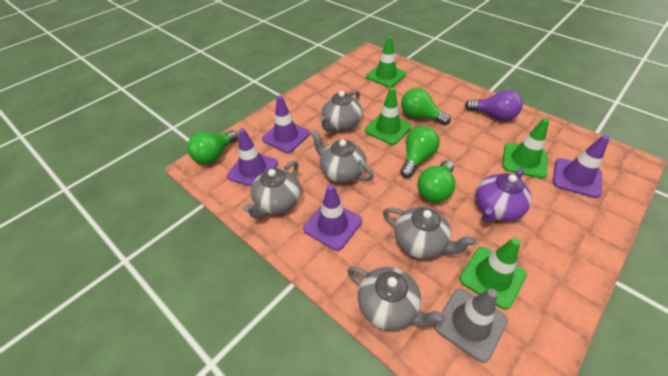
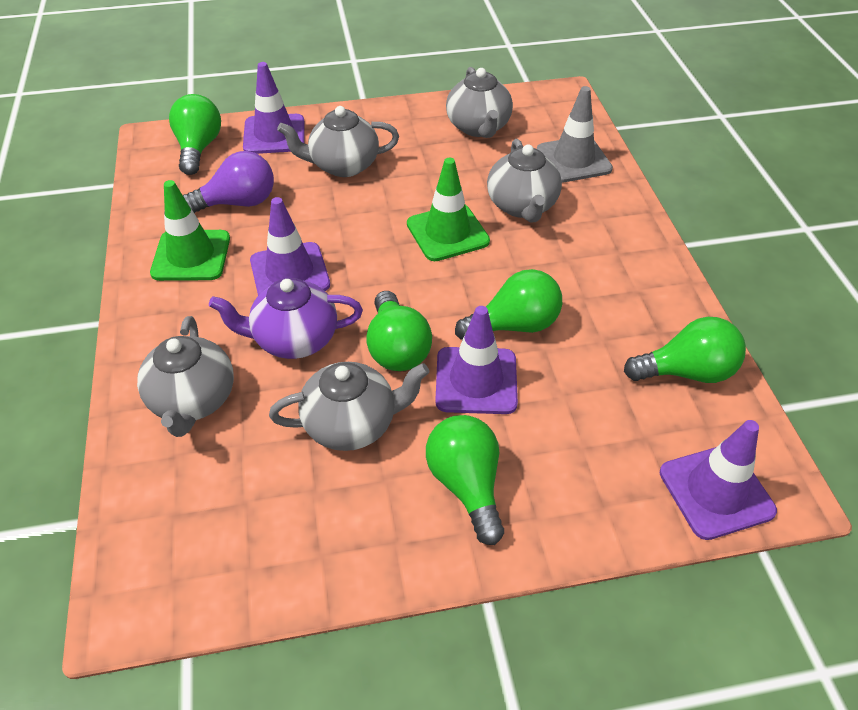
green light bulb: [187,130,238,164] [400,126,440,178] [401,88,451,125] [417,160,455,203] = 4 -> [169,94,221,175] [367,291,432,371] [426,415,504,545] [455,269,562,340] [624,317,746,383] = 5
green traffic cone: [365,87,412,145] [366,36,406,87] [459,238,527,310] [502,118,549,179] = 4 -> [150,180,230,281] [407,158,490,261] = 2

